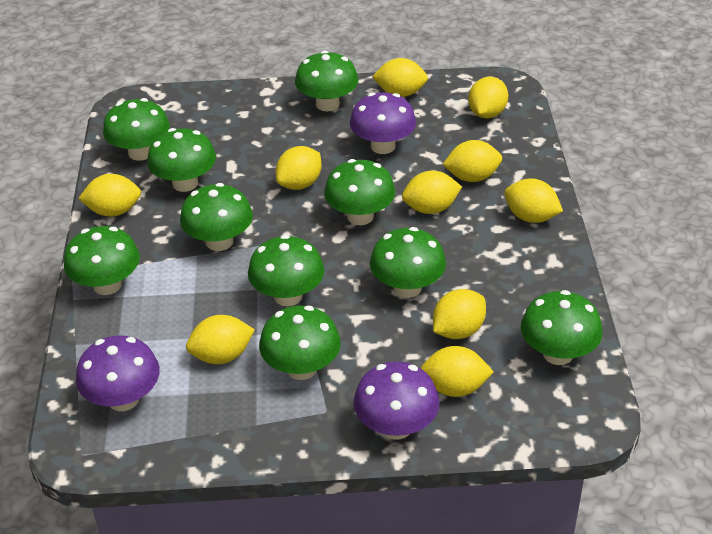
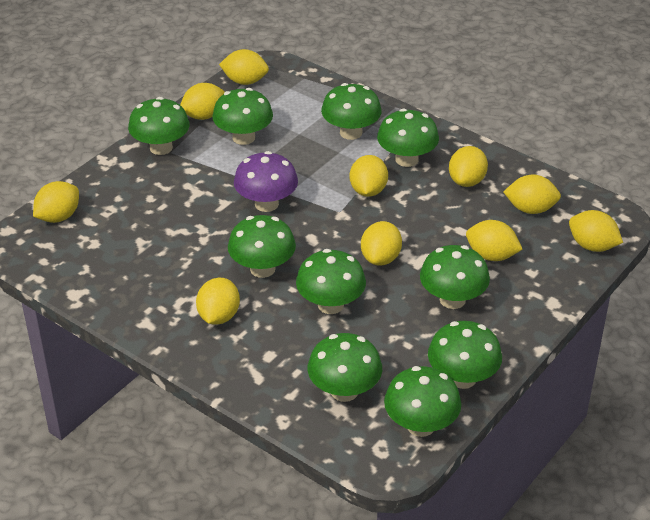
purple mushroom: [76,335,160,411] [350,92,416,154] [354,362,440,440] = 3 -> [234,151,298,212] = 1

